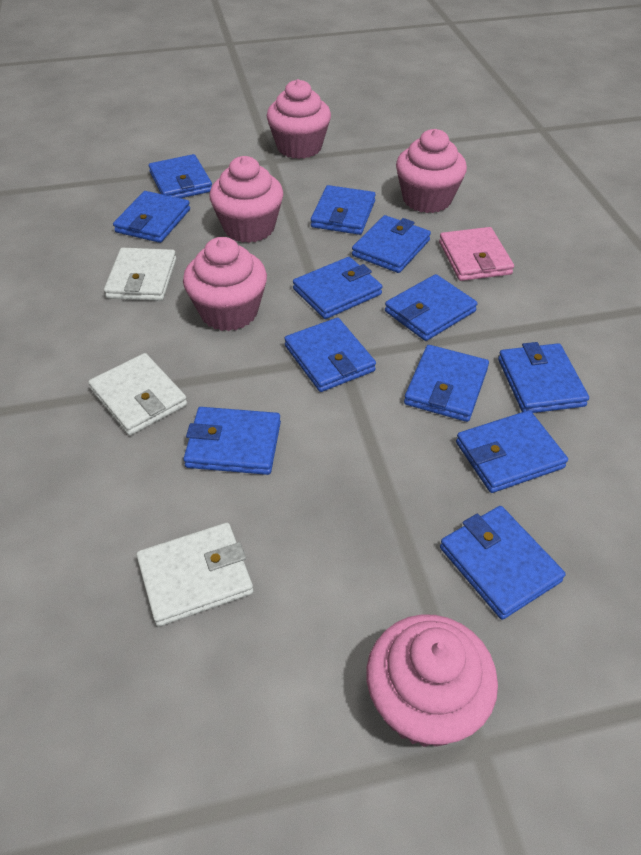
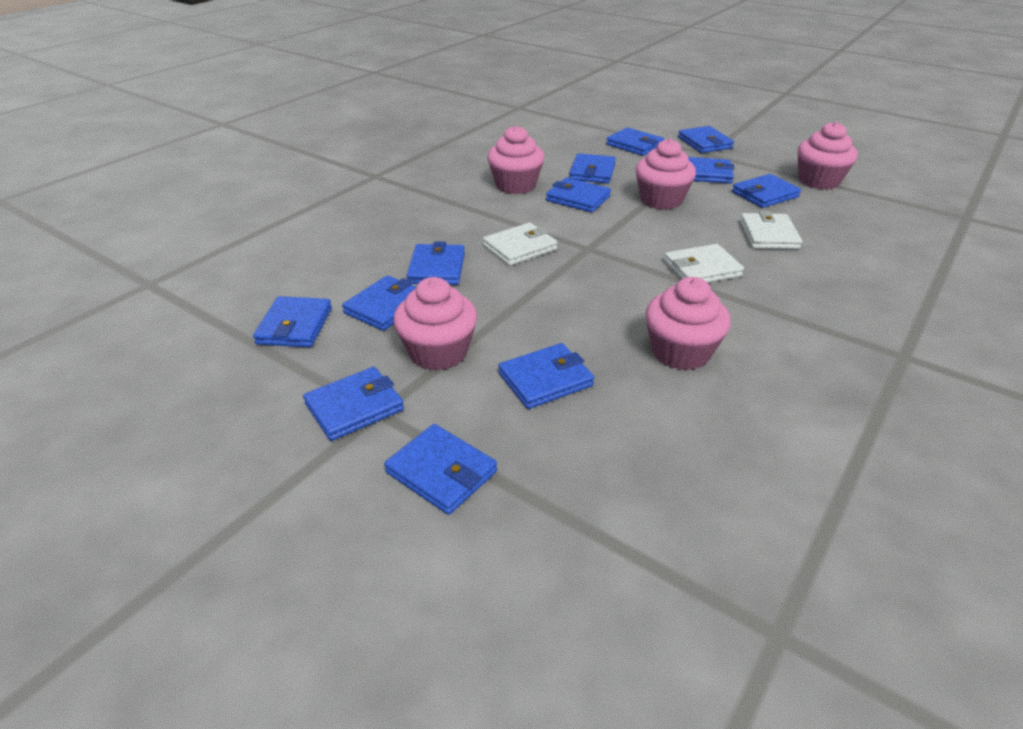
pink wallet: [439,227,514,281] = 1 -> none = 0

